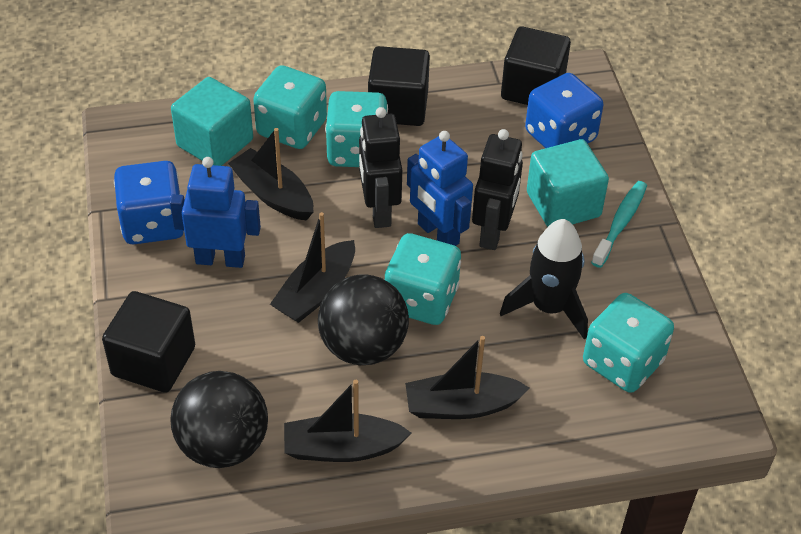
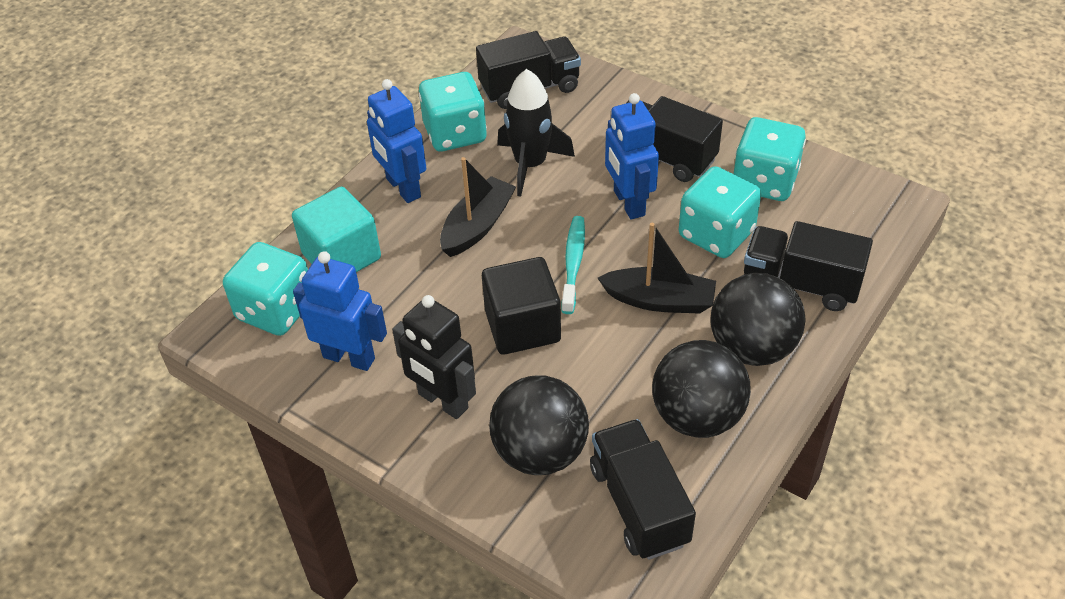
black ball: [170,371,268,468] [318,275,409,365] = 2 -> [489,375,589,475] [652,340,751,438] [711,273,806,366] = 3
black boat: [228,128,313,221] [270,212,355,323] [284,380,411,462] [405,336,530,419] = 4 -> [440,157,516,257] [598,223,716,314] = 2
black cube: [102,291,195,393] [368,46,430,126] [501,27,571,105] = 3 -> [482,257,561,355] = 1
black robot: [359,107,402,228] [472,129,523,250] = 2 -> [392,295,476,419] = 1
black truck: none = 0 -> [476,31,581,109] [590,419,696,560] [627,96,723,182] [744,221,873,311] = 4
blue dice: [114,161,184,244] [525,73,603,148] = 2 -> none = 0
blue robot: [170,157,261,268] [407,131,473,246] = 2 -> [293,251,387,371] [367,79,426,203] [605,93,659,220] = 3
turquoise cube: [171,77,253,166] [527,139,609,227] = 2 -> [292,187,381,272] = 1

